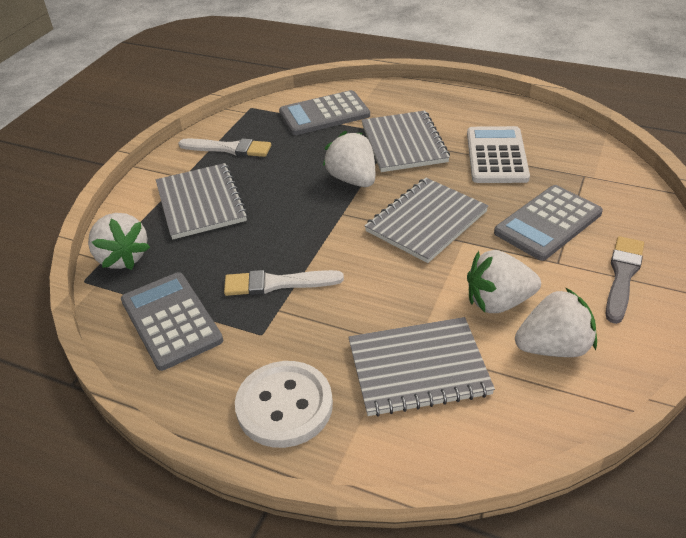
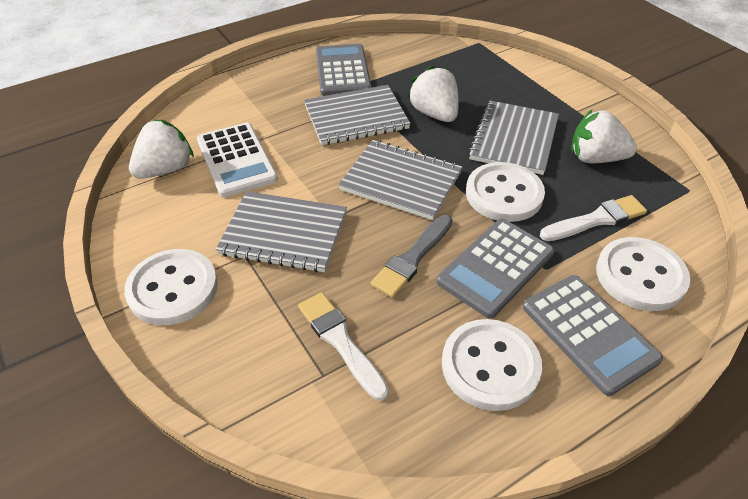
white button: [235,361,333,448] = 1 -> [124,249,218,325] [442,319,542,411] [466,162,545,222] [596,237,690,311] = 4
white strawberry: [88,213,150,270] [323,131,375,187] [467,250,541,313] [515,287,597,357] = 4 -> [129,119,194,179] [408,65,459,122] [571,110,637,163] = 3

